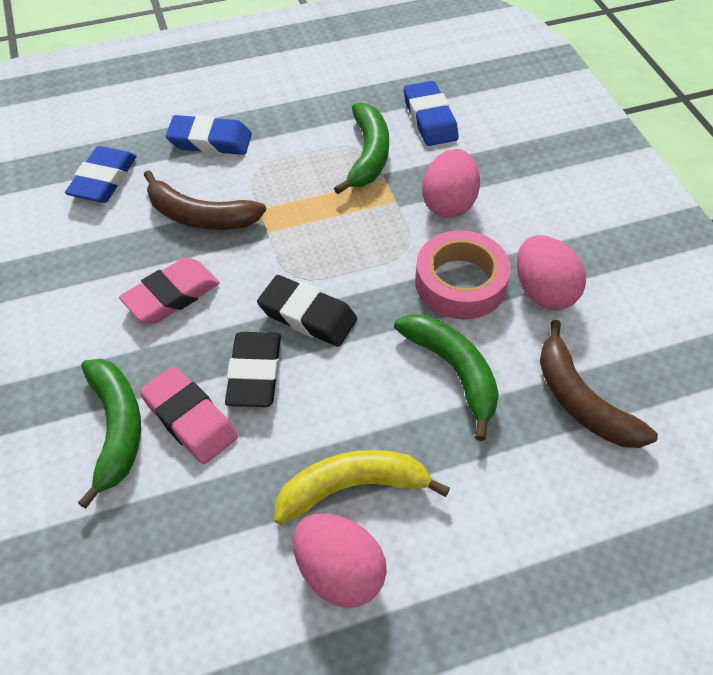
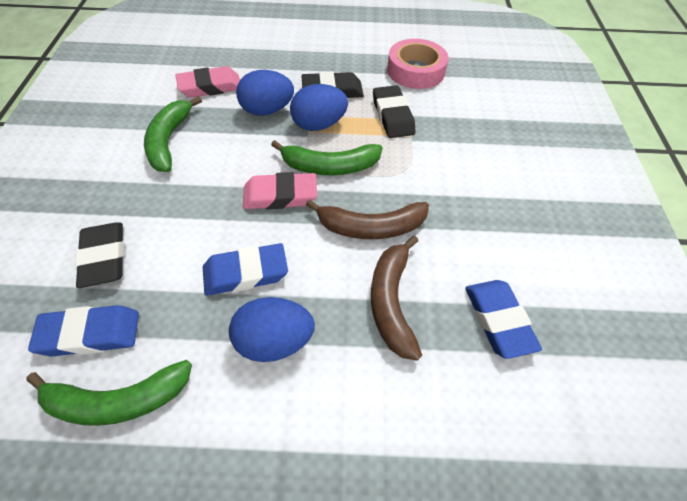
black eraser: [225,332,281,407] [257,275,357,347] = 2 -> [75,222,124,288] [301,71,364,98] [373,85,415,138] = 3
blue egg: none = 0 -> [229,297,315,362] [236,70,294,116] [290,84,348,131] = 3
pink egg: [293,513,387,608] [422,149,480,218] [517,235,586,310] = 3 -> none = 0
yellow banana: [274,450,450,525] = 1 -> none = 0

